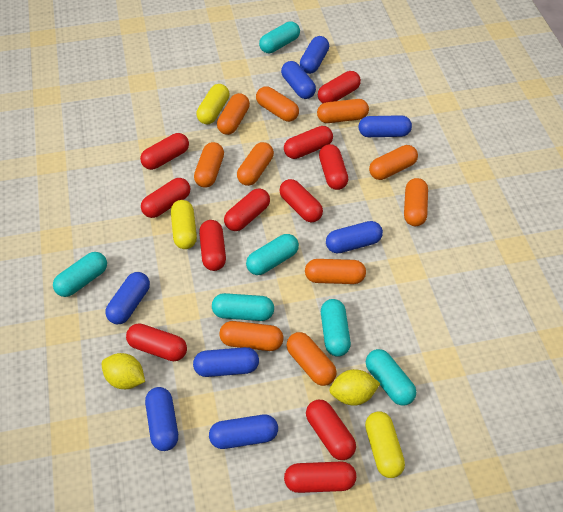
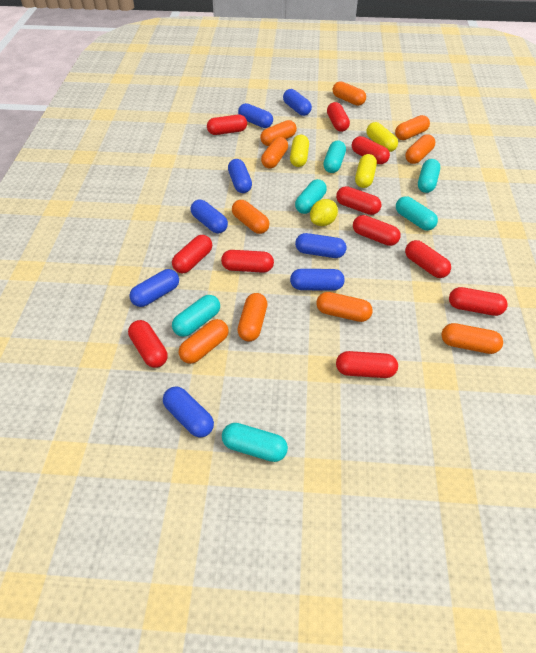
yellow lemon: [102,353,145,389] [329,369,381,406] = 2 -> [310,199,338,226] = 1

